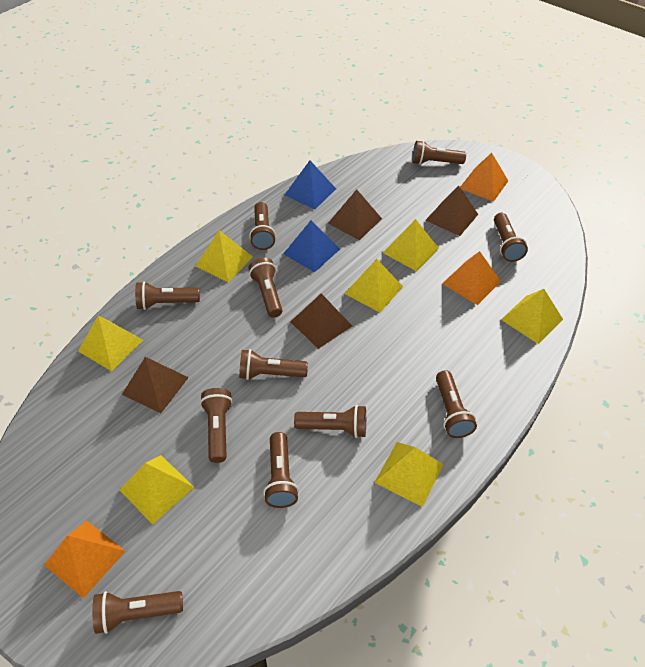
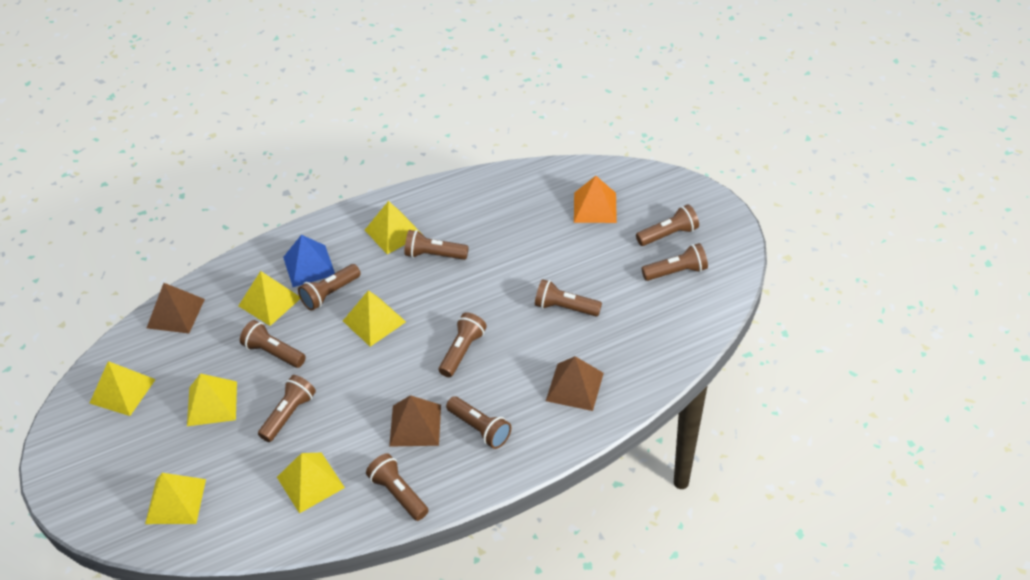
blue pyramid: [283,220,340,272] [285,160,336,209] = 2 -> [283,235,335,287] = 1
brown flashlight: [92,591,183,634] [135,281,200,310] [200,388,233,463] [239,349,308,380] [248,258,282,317] [249,202,276,250] [263,432,299,508] [294,405,366,438] [413,140,466,165] [436,370,477,438] [494,213,528,262] = 11 -> [240,320,306,368] [258,375,316,442] [298,264,361,311] [366,453,429,521] [404,230,469,260] [439,313,487,377] [446,396,511,449] [535,279,602,317] [636,204,699,246] [642,243,708,281] = 10
brown pyramid: [122,357,189,413] [290,294,352,349] [328,189,382,240] [426,185,478,236] = 4 -> [147,283,205,333] [389,395,441,447] [546,356,604,411] = 3
orange pyramid: [44,520,125,599] [442,251,501,305] [460,153,508,202] = 3 -> [574,176,617,223] = 1

